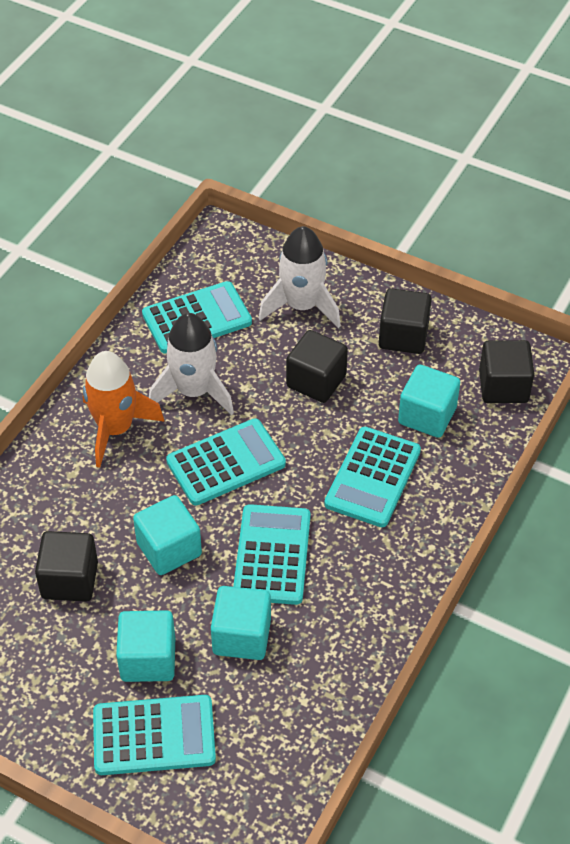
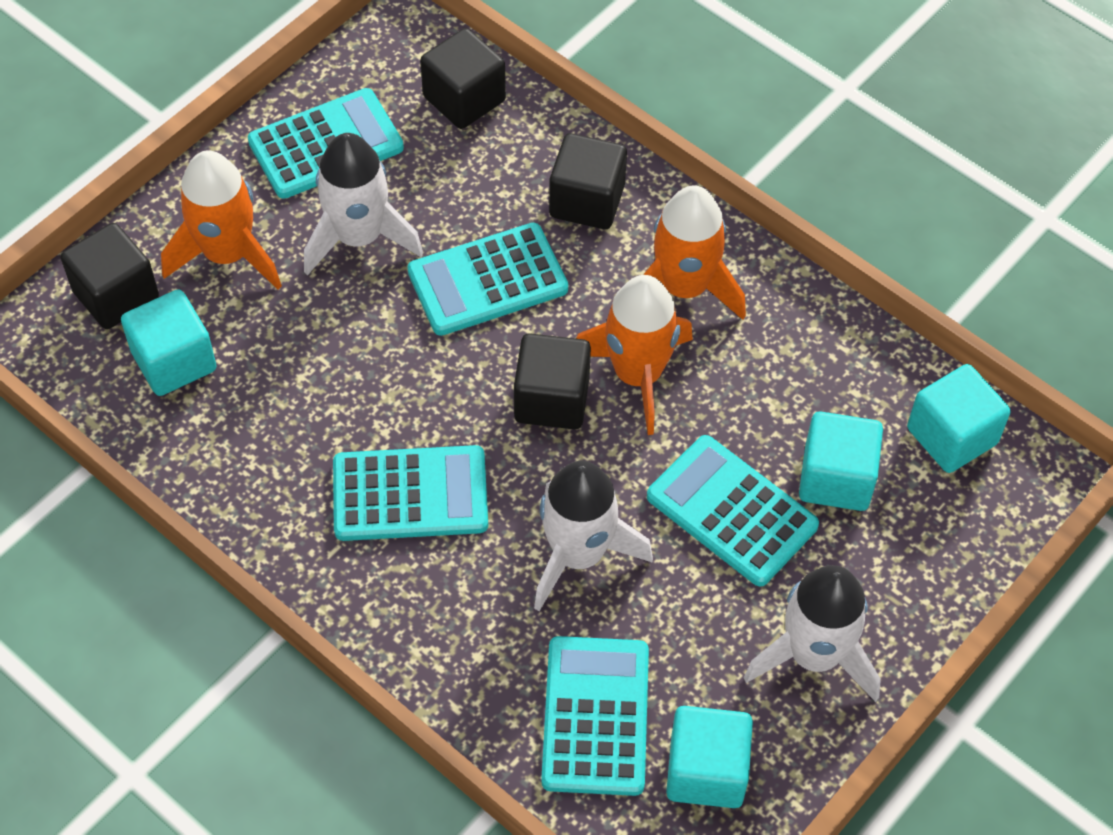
orange rocket: [83,351,165,468] = 1 -> [161,150,282,289] [576,275,693,435] [643,185,746,320] = 3
white rocket: [149,313,234,415] [259,226,341,328] = 2 -> [304,133,423,275] [534,461,653,611] [744,565,881,702] = 3

